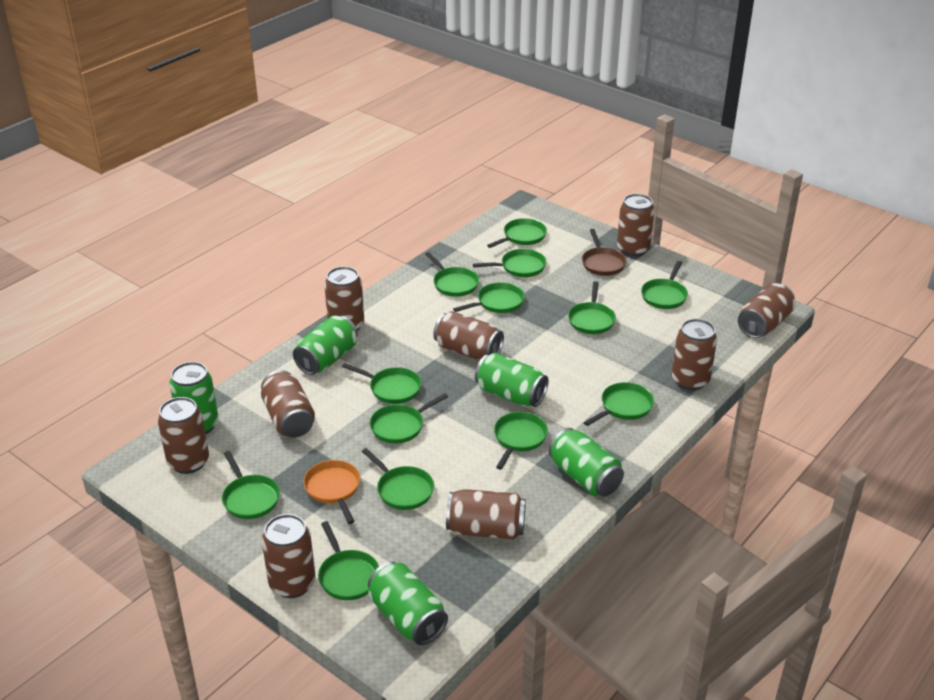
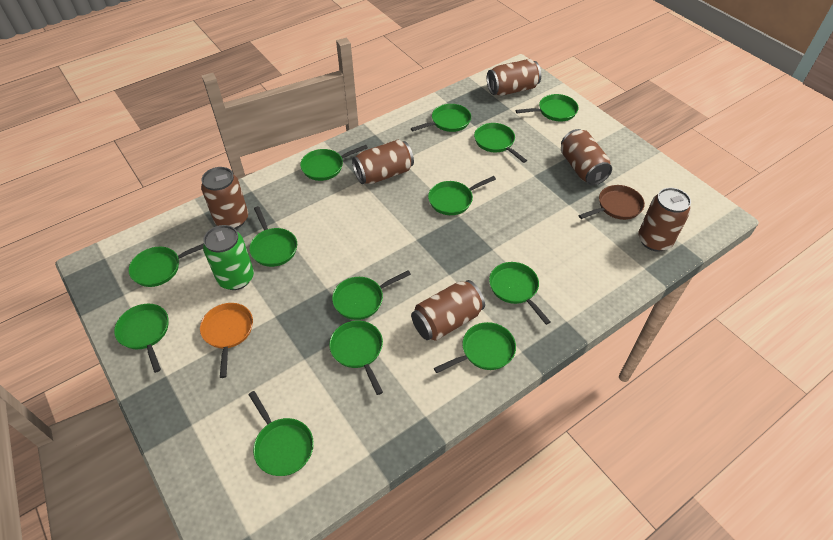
brown can: [158,397,209,474] [261,370,315,438] [262,514,316,598] [324,266,364,331] [433,311,504,361] [446,489,526,539] [617,194,655,257] [672,319,717,390] [738,283,795,338] = 9 -> [201,167,248,229] [352,140,414,184] [411,280,485,341] [487,59,541,96] [561,129,612,185] [639,188,691,252] = 6
green can: [169,362,219,434] [293,316,358,375] [368,562,448,645] [475,353,549,407] [549,428,624,497] = 5 -> [203,225,254,290] = 1

